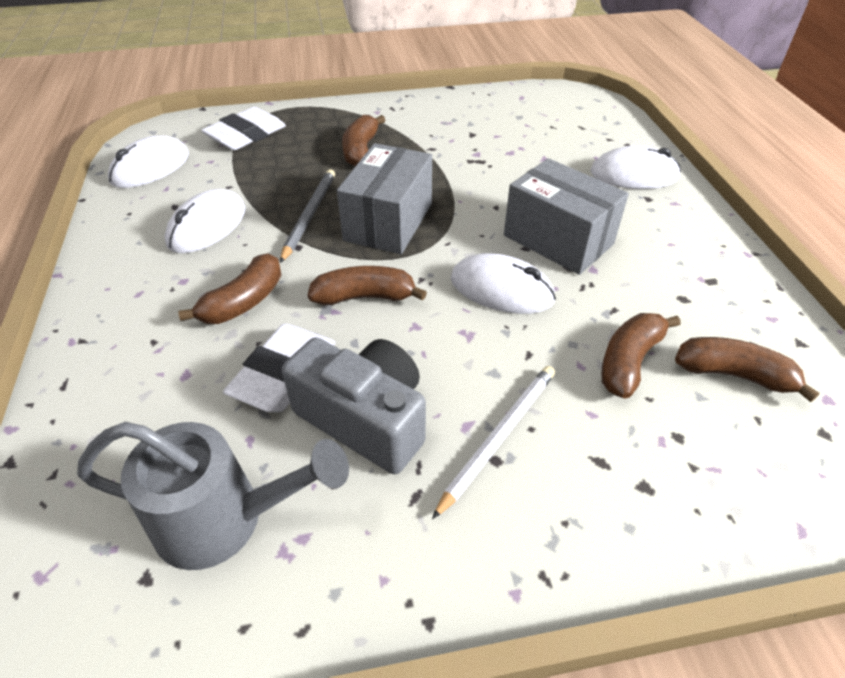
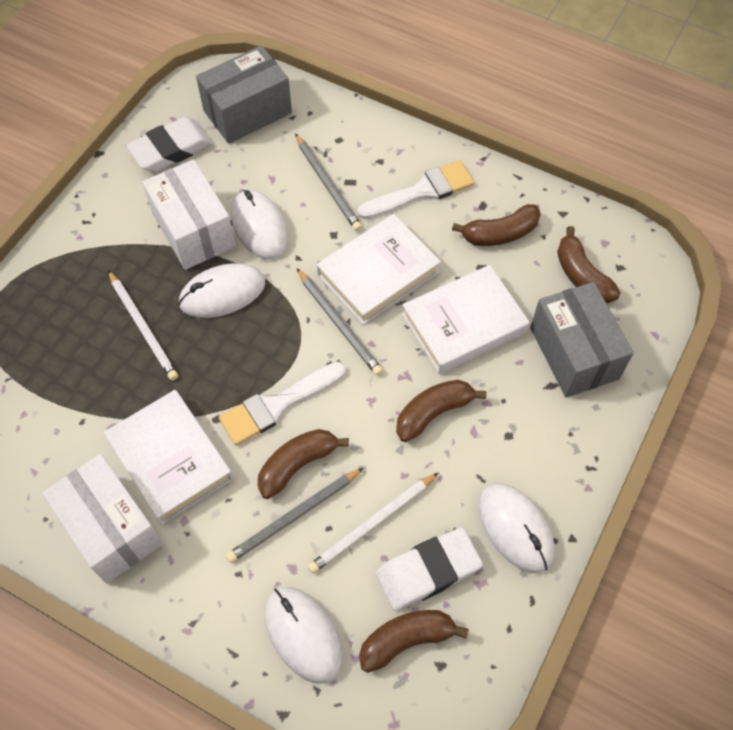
grey camera: [282,337,426,474] = 1 -> none = 0
grey pencil: [280,169,335,263] = 1 -> [226,468,363,563] [295,133,362,231] [297,269,383,376] = 3
grey watering can: [77,422,349,570] = 1 -> none = 0
white book: none = 0 -> [104,390,233,525] [317,214,441,325] [402,265,530,374] = 3
white box: none = 0 -> [42,454,163,584] [142,159,236,270] = 2
white brush: none = 0 -> [219,362,346,446] [357,161,474,219] = 2
white pencil: [432,366,555,519] = 1 -> [108,270,178,381] [308,472,439,573] = 2

